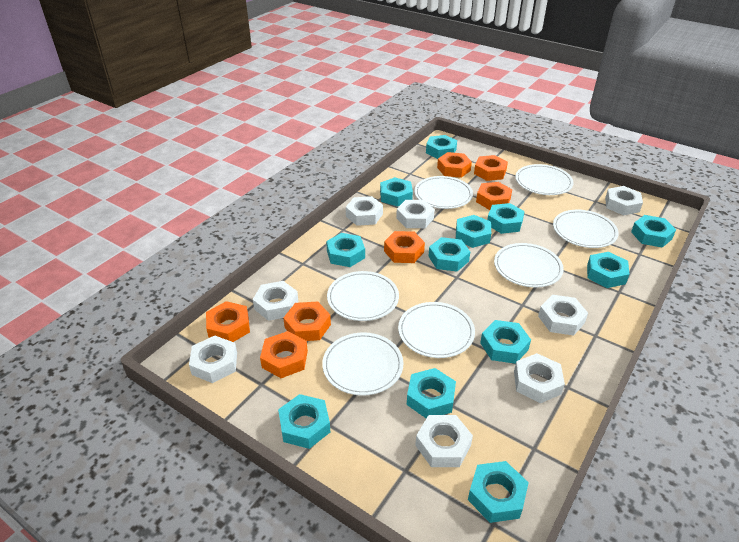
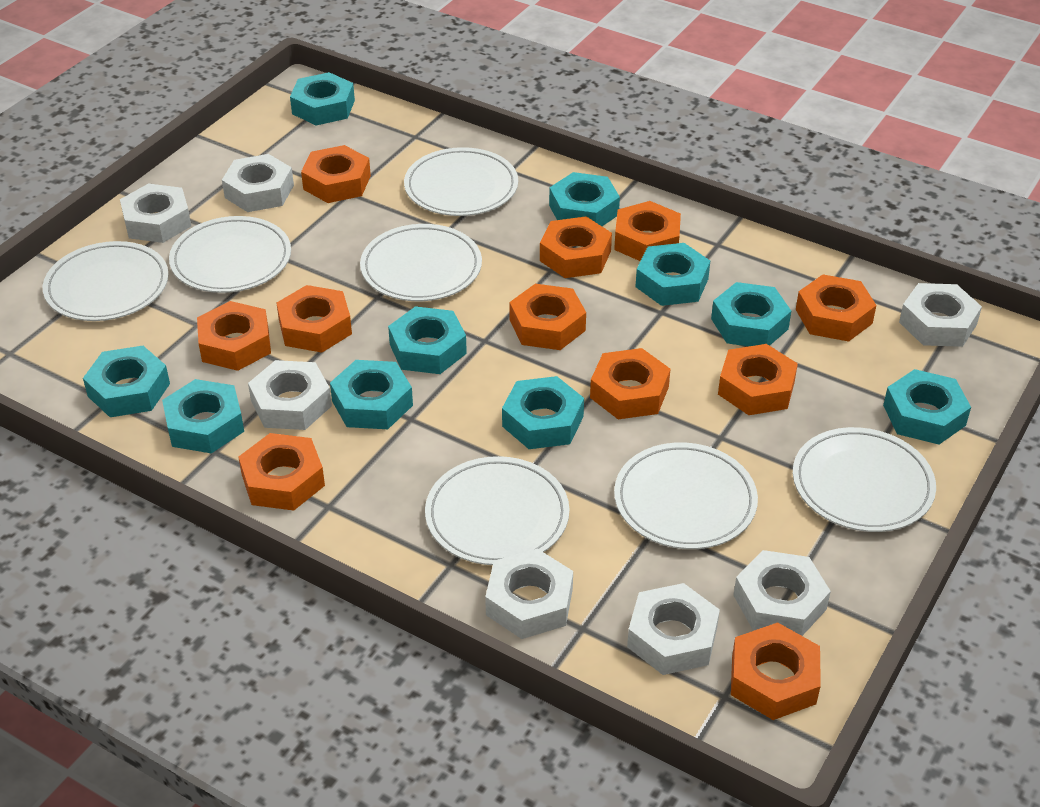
orange nut: [206,301,250,342] [260,331,308,378] [283,301,331,341] [384,231,425,263] [437,152,472,178] [474,155,508,181] [476,182,512,210] = 7 -> [197,301,271,371] [238,433,325,511] [276,285,352,353] [301,145,371,203] [510,284,586,350] [540,216,612,278] [590,348,670,419] [614,201,681,261] [718,344,798,415] [731,622,821,720] [796,274,876,341] = 11
turquoise nut: [278,394,330,449] [326,233,365,267] [380,177,413,207] [407,368,456,418] [426,135,457,159] [428,237,470,272] [456,215,491,248] [468,461,529,523] [480,320,531,364] [487,203,525,234] [587,252,630,288] [631,215,676,248] = 12 -> [83,346,170,417] [162,379,244,454] [290,72,355,125] [330,360,413,429] [388,306,467,374] [502,376,584,449] [549,172,620,226] [635,243,710,306] [711,282,791,346] [883,369,971,445] = 10
white nut: [189,336,237,383] [253,281,298,321] [346,196,383,226] [396,200,435,228] [415,415,473,467] [514,353,565,403] [538,295,588,336] [605,186,643,215] = 8 -> [120,183,191,243] [222,154,294,212] [248,360,332,430] [485,549,573,639] [627,583,720,675] [733,550,831,636] [899,283,982,347] = 7

